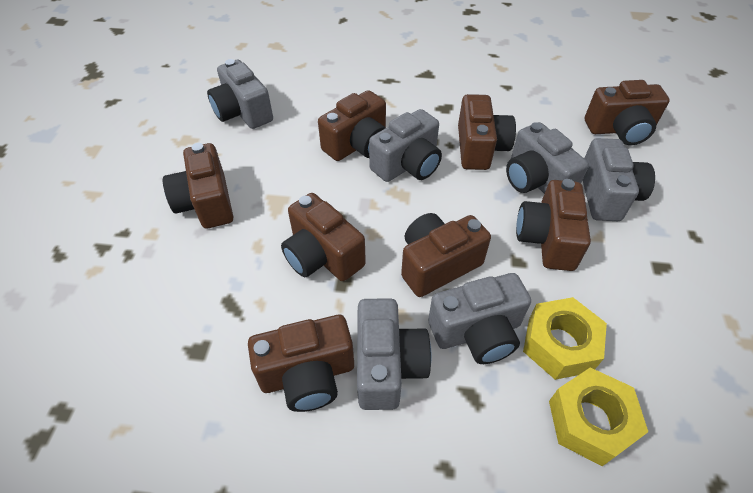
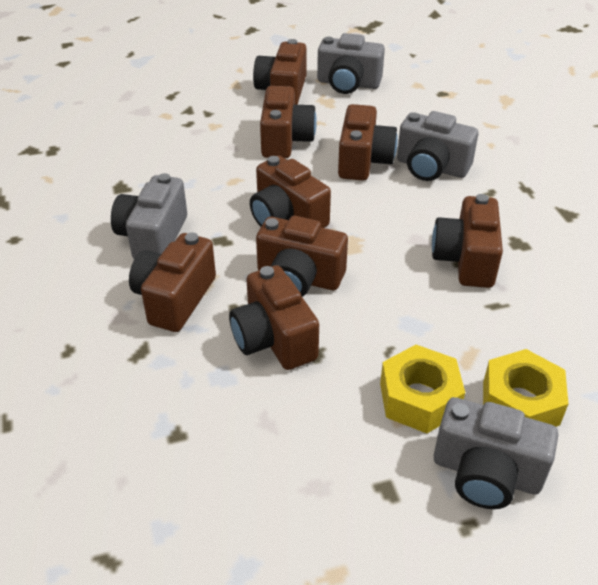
grey camera: [207,59,273,129] [357,298,432,410] [369,109,442,182] [428,273,531,364] [506,122,589,194] [582,138,655,221] = 6 -> [111,173,187,259] [317,33,385,94] [397,111,478,181] [434,397,558,509] = 4

